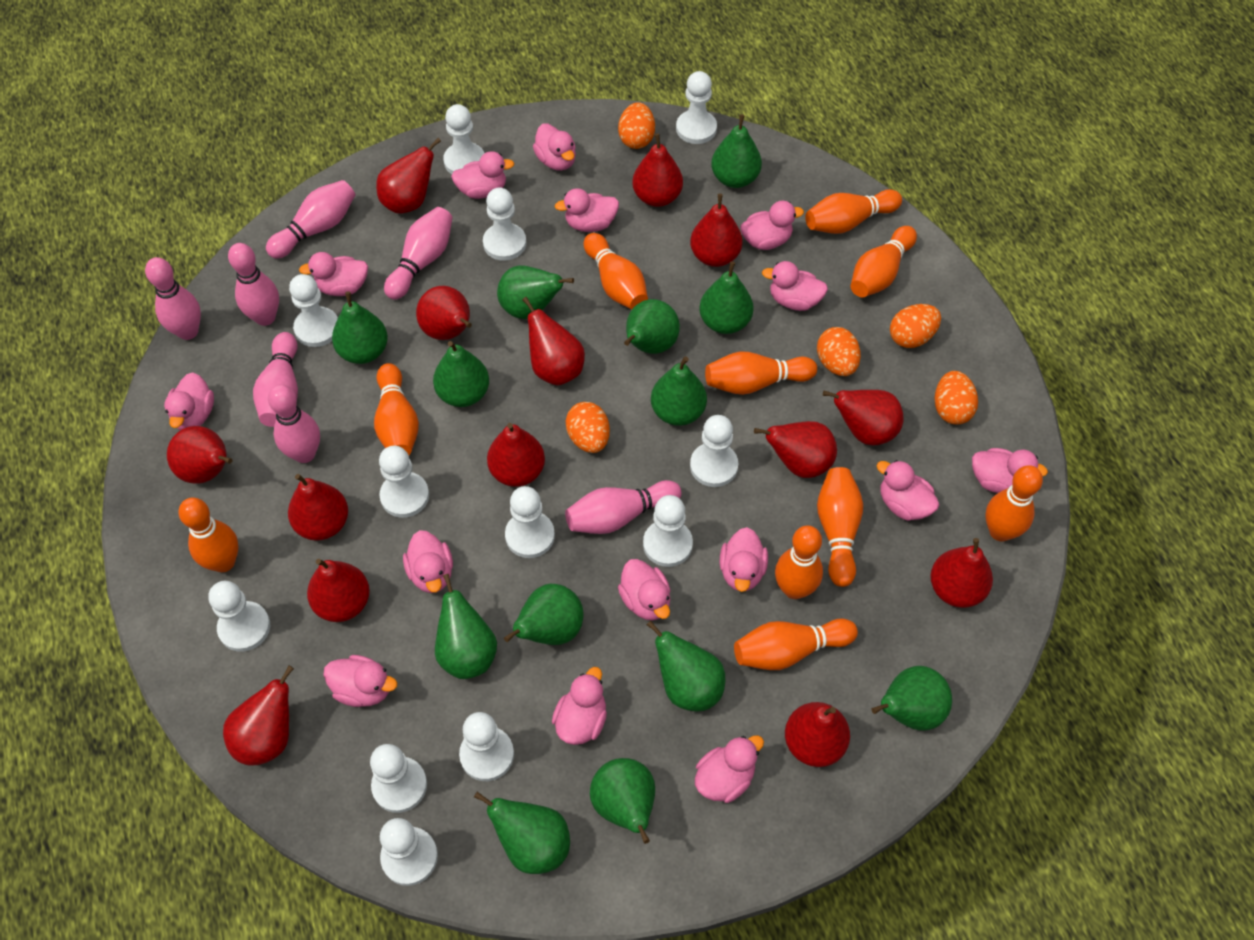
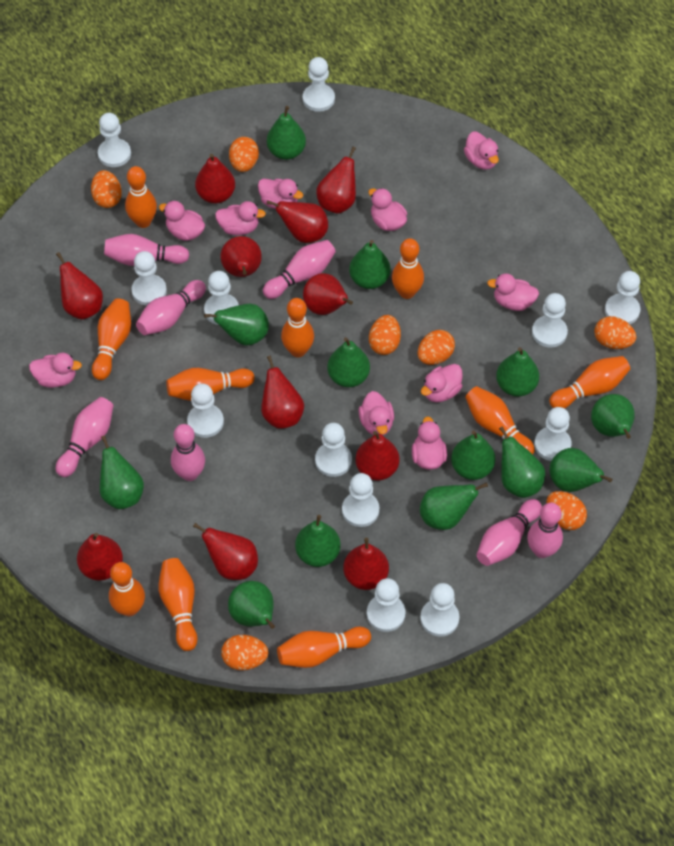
orange egg: [566,402,610,453] [618,102,655,149] [817,327,861,376] [890,304,941,348] [935,371,978,424] = 5 -> [91,170,122,208] [221,635,268,670] [229,137,259,172] [369,315,401,355] [418,330,455,365] [546,491,587,530] [594,316,636,349] = 7
pink duck: [164,372,214,430] [299,252,368,296] [323,655,397,707] [403,530,453,593] [451,151,514,199] [533,123,576,171] [552,667,607,745] [555,188,619,232] [618,559,670,620] [695,735,764,803] [720,527,768,592] [740,201,804,250] [762,261,828,311] [877,460,939,521] [972,448,1048,493] = 15 -> [29,353,82,388] [159,201,205,241] [215,201,266,235] [258,178,303,209] [358,391,394,435] [368,188,407,231] [412,416,447,470] [421,364,463,402] [464,131,499,170] [487,273,539,311] = 10
red pear: [167,426,232,484] [223,666,294,766] [288,474,348,541] [307,559,370,622] [376,138,441,214] [416,286,472,340] [487,423,545,487] [522,297,585,386] [632,133,683,207] [690,194,743,267] [754,421,837,478] [785,702,850,767] [823,390,904,445] [930,538,993,608] = 14 -> [56,252,103,320] [77,533,123,581] [193,523,258,580] [195,154,235,204] [220,236,262,277] [261,356,304,429] [267,200,328,243] [303,273,353,315] [316,147,356,214] [343,538,389,590] [355,431,400,480] = 11

